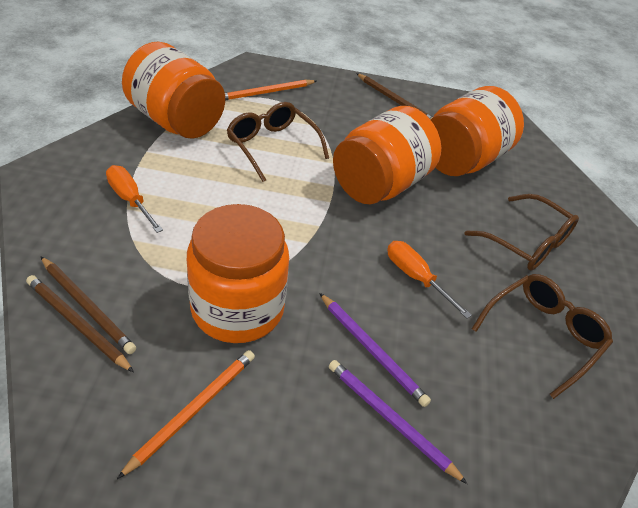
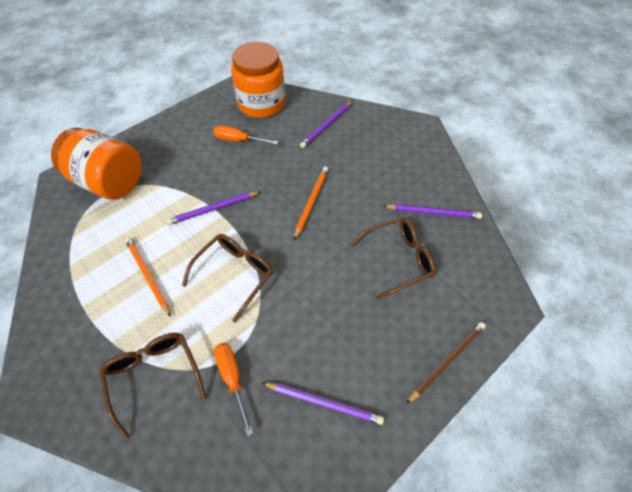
brown pencil: [26,275,134,372] [41,257,136,354] [356,73,433,119] = 3 -> [406,322,486,404] = 1
orange jar: [122,42,225,139] [187,204,289,343] [333,106,441,204] [430,86,524,176] = 4 -> [51,128,142,200] [231,42,285,118] = 2
purple pencil: [319,293,431,407] [329,360,468,484] = 2 -> [166,191,261,225] [261,382,384,425] [300,101,352,148] [383,204,482,219] = 4

